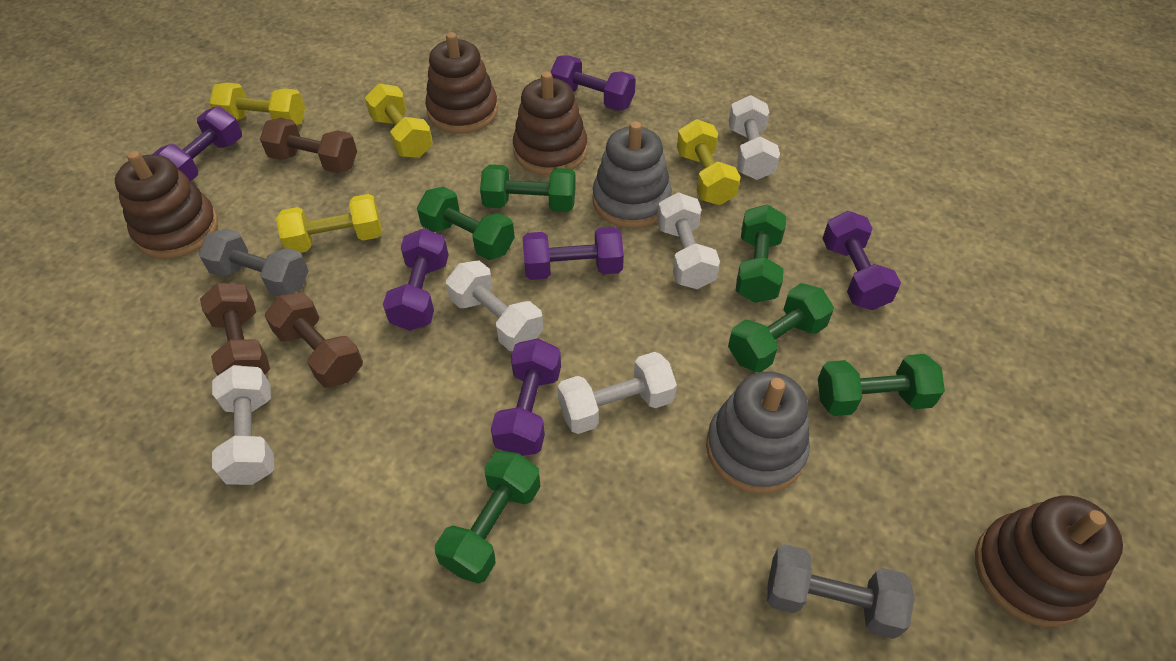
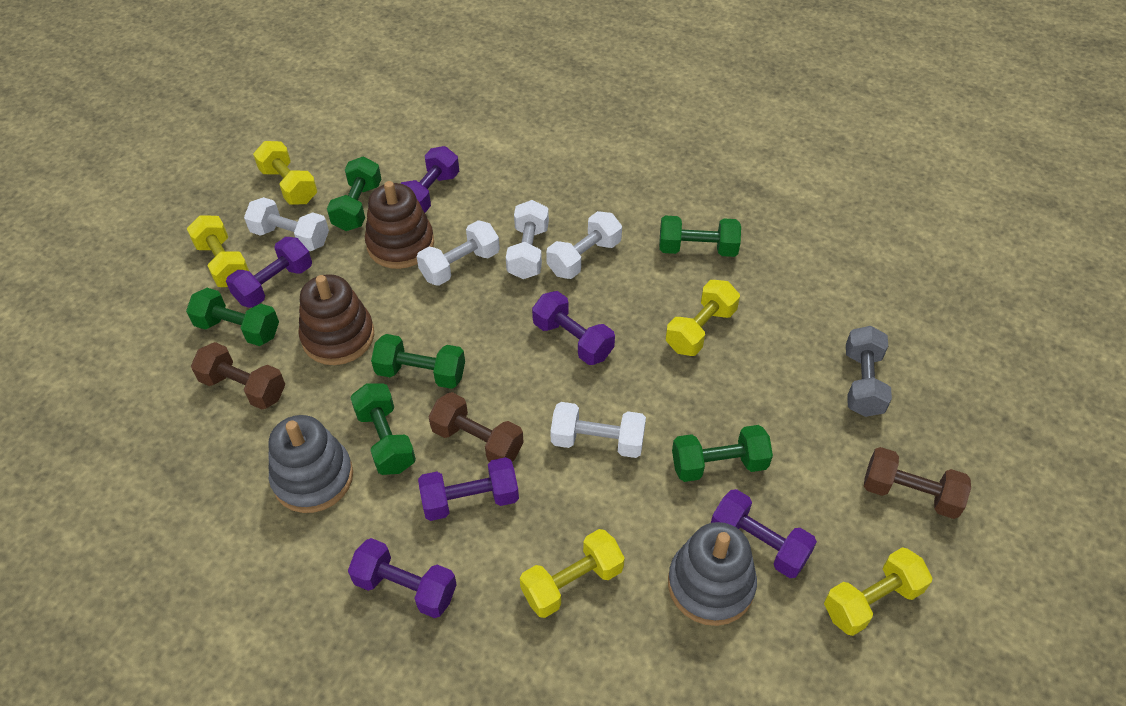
brown stacking toy: [115,151,218,259] [425,32,498,134] [513,71,587,175] [975,495,1123,627] = 4 -> [298,274,374,365] [365,181,434,269] = 2
grey dumbbell: [199,228,309,296] [767,544,915,639] = 2 -> [846,326,892,417] = 1
yellow dumbbell: [209,83,305,126] [276,194,382,253] [365,83,433,158] [677,119,741,205] = 4 -> [187,215,249,287] [253,141,317,205] [520,529,625,618] [666,280,740,356] [824,547,932,636] = 5

